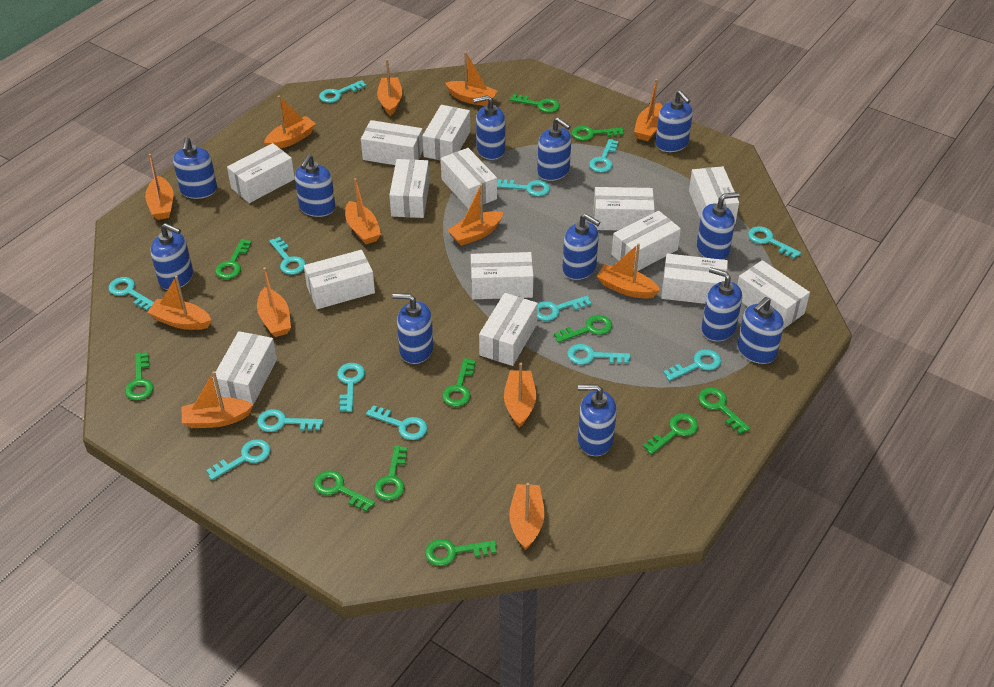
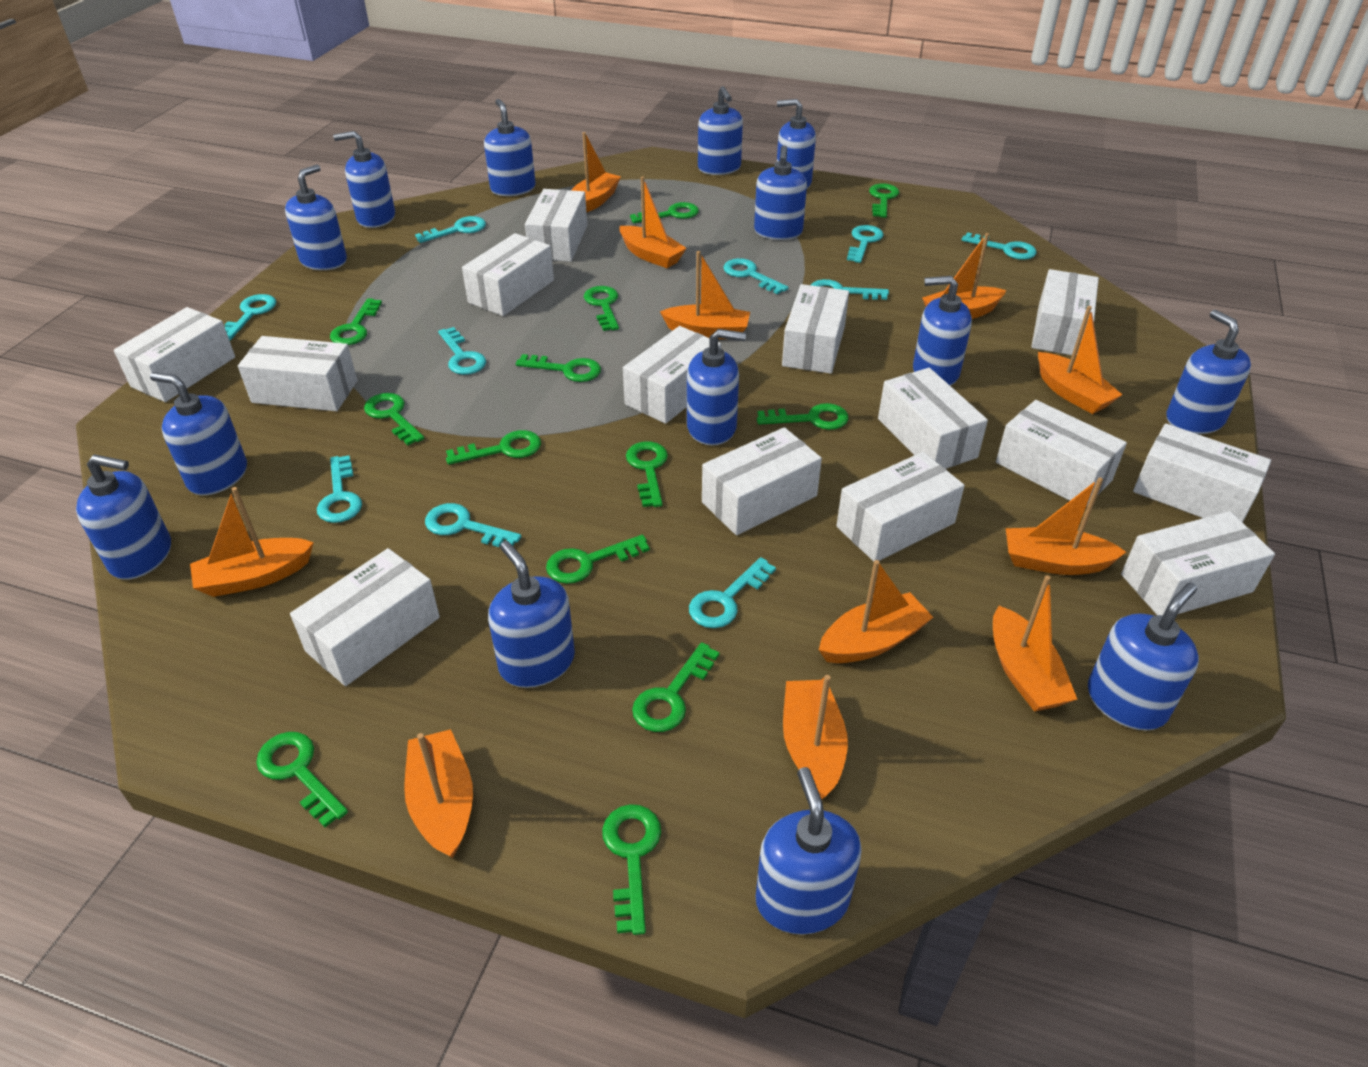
blue soap dispenser: [150,223,193,290] [173,137,217,199] [295,154,335,217] [392,293,433,364] [473,95,506,160] [537,117,571,181] [562,214,601,280] [578,384,617,456] [656,90,693,152] [697,192,740,260] [702,267,742,341] [738,297,784,364] = 12 -> [76,454,171,580] [150,372,247,495] [285,164,347,270] [333,131,395,228] [484,99,536,196] [488,541,575,688] [687,329,746,445] [698,86,743,175] [754,145,807,240] [756,767,862,935] [777,99,816,189] [913,276,972,386] [1088,582,1199,730] [1166,310,1251,434] = 14
green key: [125,352,154,400] [215,239,252,279] [314,470,375,512] [374,445,407,500] [425,539,497,566] [442,358,475,407] [510,94,560,113] [554,315,612,343] [572,126,624,141] [643,413,698,455] [698,388,750,434] = 11 -> [256,732,348,827] [330,298,382,345] [364,393,424,446] [446,430,541,465] [516,354,601,382] [546,535,650,584] [584,286,619,331] [602,804,661,935] [626,441,668,507] [630,202,699,223] [632,642,719,732] [757,403,848,430] [869,183,899,218] = 13
orange boat: [145,154,173,220] [147,276,211,330] [182,371,253,428] [257,267,291,337] [264,96,316,149] [345,178,381,244] [377,59,402,116] [445,51,498,106] [448,184,503,246] [504,363,536,428] [509,483,545,550] [597,243,660,299] [634,79,663,141] = 13 -> [190,487,314,597] [404,729,473,859] [571,132,621,212] [620,176,686,268] [660,251,750,339] [783,675,848,799] [819,560,933,663] [922,233,1006,319] [993,575,1077,712] [1006,477,1126,575] [1038,306,1123,414] = 11
turquoise key: [108,277,154,311] [206,439,271,480] [257,409,323,432] [269,237,306,275] [319,80,366,103] [337,363,365,412] [366,405,427,440] [497,179,550,196] [537,296,591,321] [567,344,630,365] [589,139,618,173] [663,349,721,381] [748,226,801,259] = 13 -> [225,294,276,340] [317,455,362,523] [415,216,486,243] [425,503,522,547] [438,327,486,375] [689,557,776,628] [723,258,789,294] [811,279,889,300] [847,225,884,263] [962,232,1037,260] = 10

